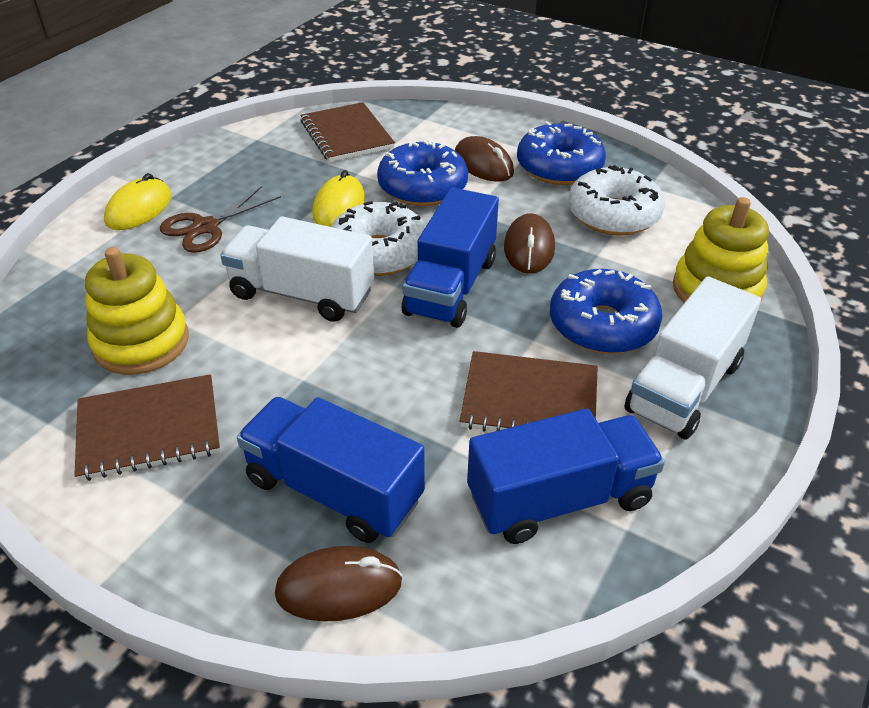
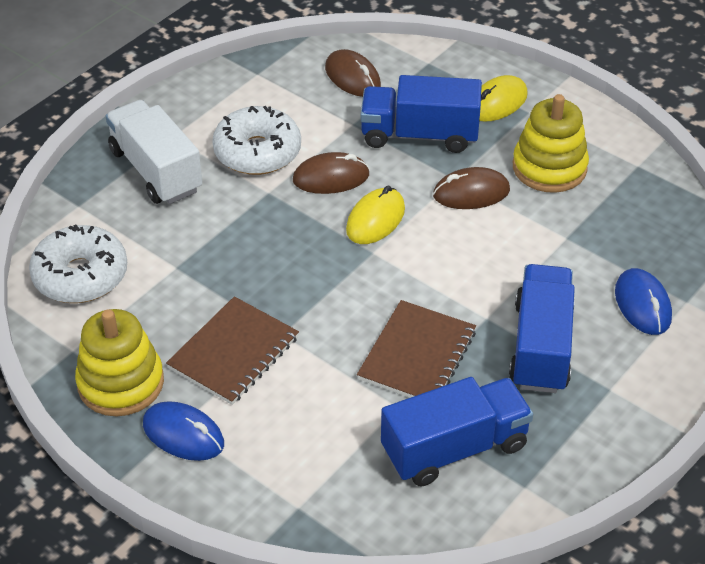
blue donut: [377,140,468,206] [517,121,606,185] [550,269,662,354] = 3 -> none = 0
blue mouse: none = 0 -> [143,401,224,461] [615,268,672,335] = 2
brown notebook: [74,374,220,481] [300,102,395,162] [460,351,598,431] = 3 -> [166,296,299,405] [357,300,476,398] = 2
brown scissors: [160,186,281,253] = 1 -> none = 0
white truck: [220,216,374,322] [624,276,761,440] = 2 -> [106,100,202,204] = 1

